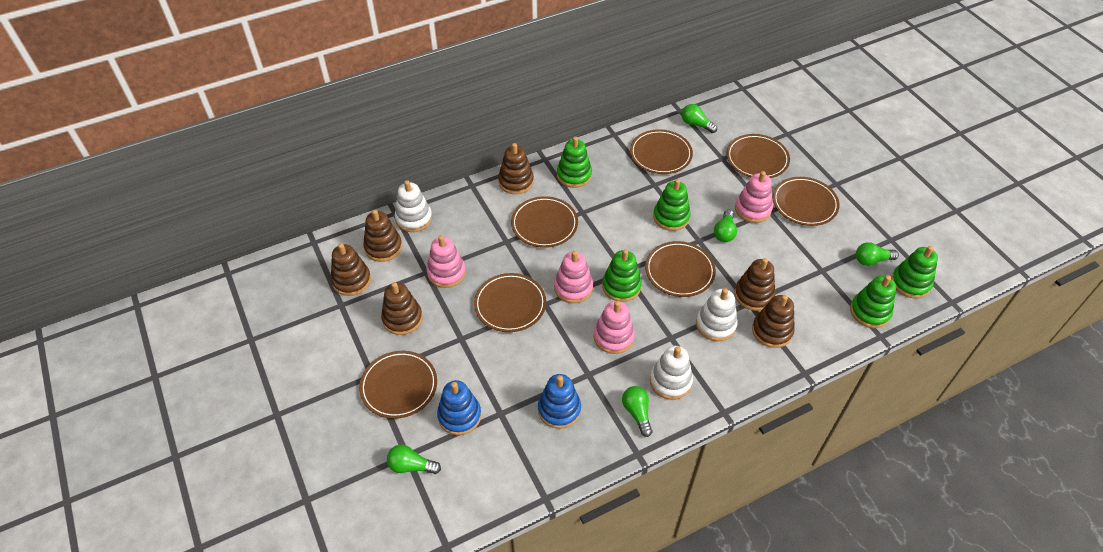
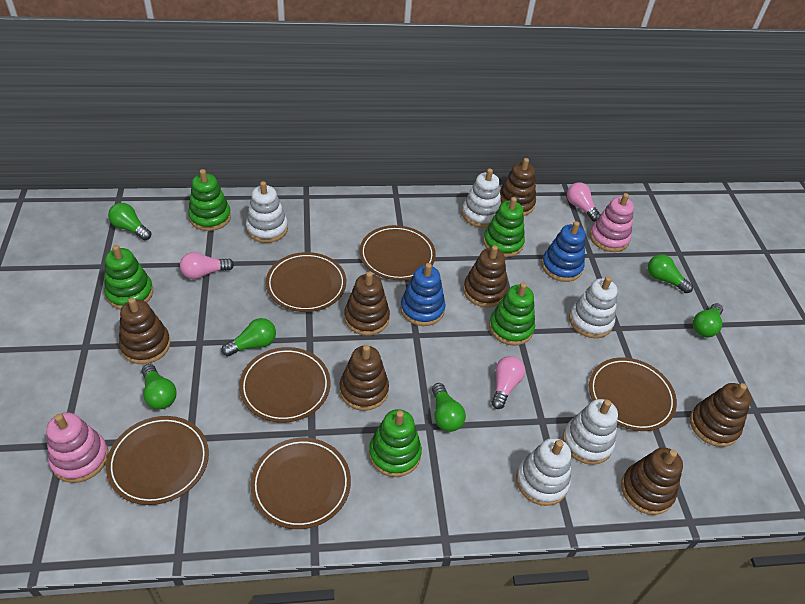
brown plate: [359,351,437,419] [474,273,546,332] [511,196,578,248] [630,129,693,174] [645,241,716,297] [726,134,790,178] [772,177,840,226] = 7 -> [106,416,209,505] [239,347,330,423] [250,438,351,529] [266,252,346,312] [359,225,436,280] [589,357,677,431] = 6
brown stacking toy: [331,243,371,296] [363,210,402,262] [381,282,423,335] [498,143,534,194] [734,258,775,311] [752,295,795,348] = 6 -> [119,298,171,364] [339,345,389,411] [344,271,390,335] [463,245,508,307] [500,158,536,216] [621,447,683,515] [690,383,752,447] = 7
green light bulb: [387,444,441,474] [622,386,652,437] [682,104,717,133] [714,210,737,242] [856,242,899,266] = 5 -> [108,203,152,240] [142,364,177,409] [221,318,276,356] [432,383,466,432] [648,254,693,293] [693,303,723,337] = 6
pink light bulb: none = 0 -> [180,252,234,279] [492,356,525,409] [567,182,601,222] = 3
pink stacking toy: [427,235,466,288] [554,251,593,303] [594,301,635,354] [735,171,773,223] = 4 -> [46,412,109,483] [590,193,634,252] = 2
white stacking toy: [395,180,432,232] [650,346,693,400] [696,288,738,341] = 3 -> [246,181,288,243] [462,168,501,228] [516,438,571,506] [563,399,618,465] [569,276,618,338] = 5

